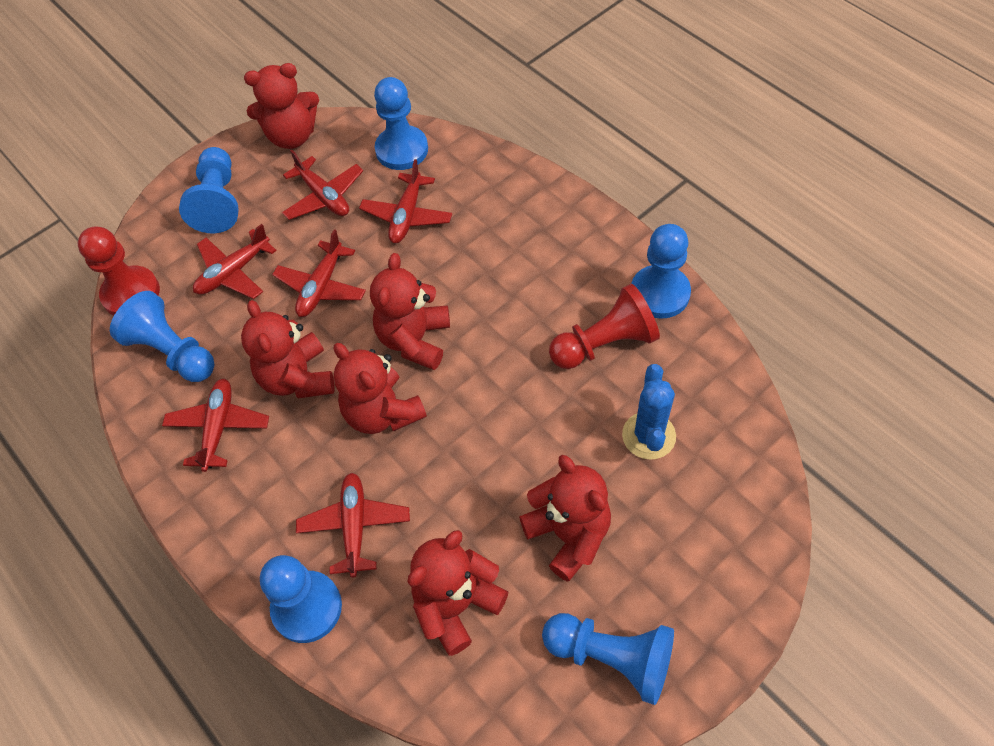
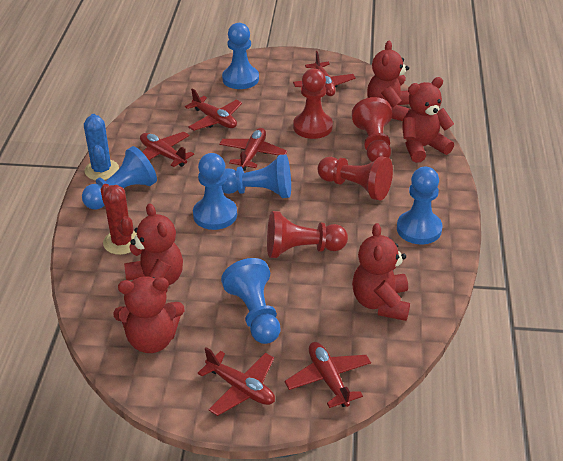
red cactus: none = 0 -> [101,184,137,255] = 1
red pawn: [78,227,160,315] [549,284,660,369] = 2 -> [267,211,348,258] [293,68,333,139] [317,156,393,201] [352,97,392,162] = 4
red teddy bear: [241,300,335,398] [244,63,319,149] [334,343,427,434] [370,253,450,370] [407,530,508,656] [519,455,611,582] = 6 -> [113,276,185,353] [124,203,183,292] [352,223,410,321] [367,41,410,121] [402,77,454,163] = 5

